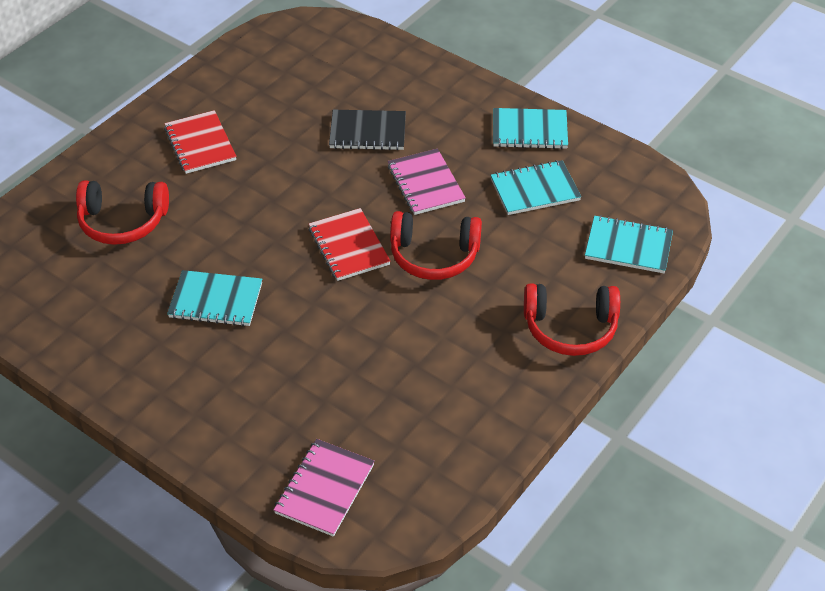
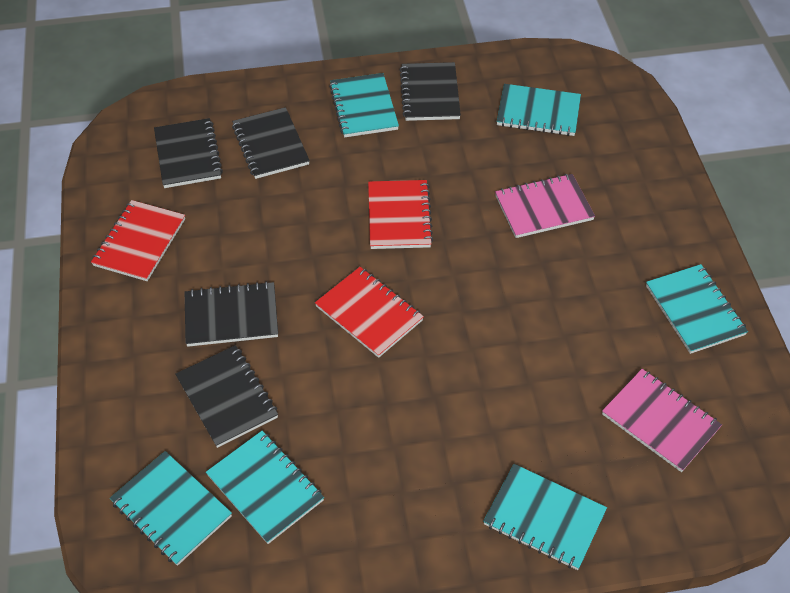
black notebook: [329,110,406,150] = 1 -> [154,118,223,188] [175,345,278,448] [185,281,278,347] [232,107,310,179] [400,62,461,121] = 5
red headphones: [76,180,169,245] [390,211,482,280] [524,283,620,356] = 3 -> none = 0
red notebook: [164,110,236,174] [309,208,390,281] = 2 -> [91,200,185,281] [315,267,424,358] [368,180,433,249] = 3
turquoise notebook: [167,270,262,326] [491,160,581,215] [493,108,568,149] [585,215,673,273] = 4 -> [110,451,232,566] [206,431,324,544] [329,73,399,137] [483,464,607,570] [497,84,581,136] [646,264,748,354] = 6

